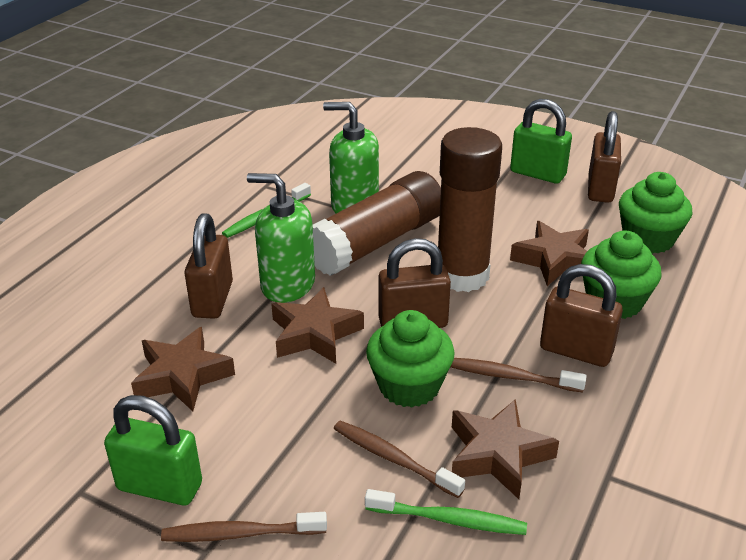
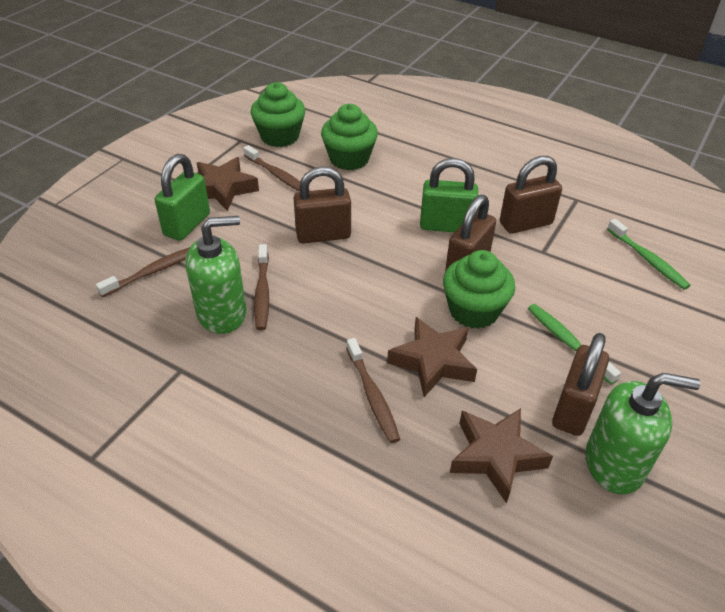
brown glue stick: [313,171,441,276] [438,127,502,292] = 2 -> none = 0
brown star: [131,327,235,411] [271,287,364,364] [452,399,559,499] [510,221,589,286] = 4 -> [197,157,259,211] [387,317,477,397] [450,408,553,504] = 3
brown toothbrush: [161,512,327,542] [334,421,465,498] [451,358,587,392] = 3 -> [96,247,190,297] [243,145,310,192] [254,244,269,330] [346,338,400,443] = 4

